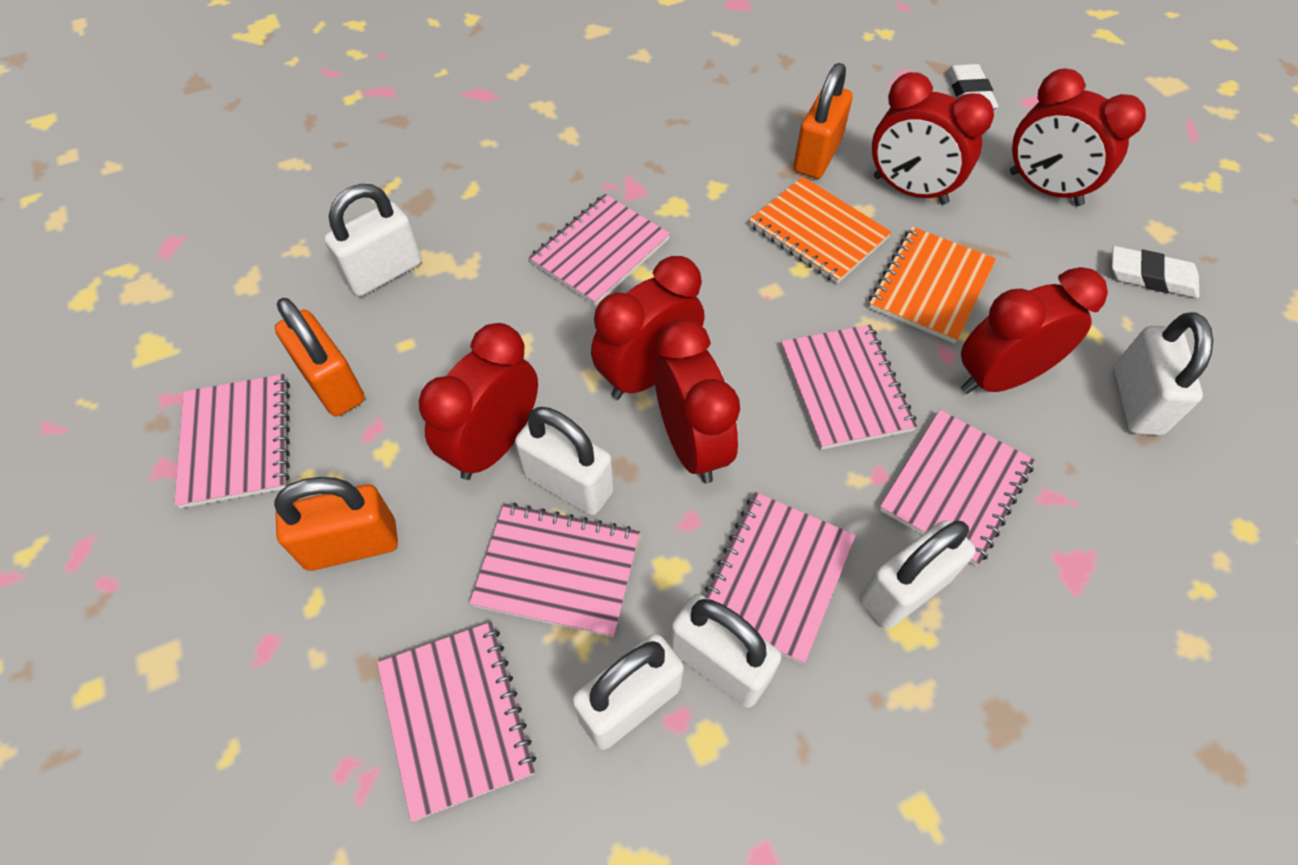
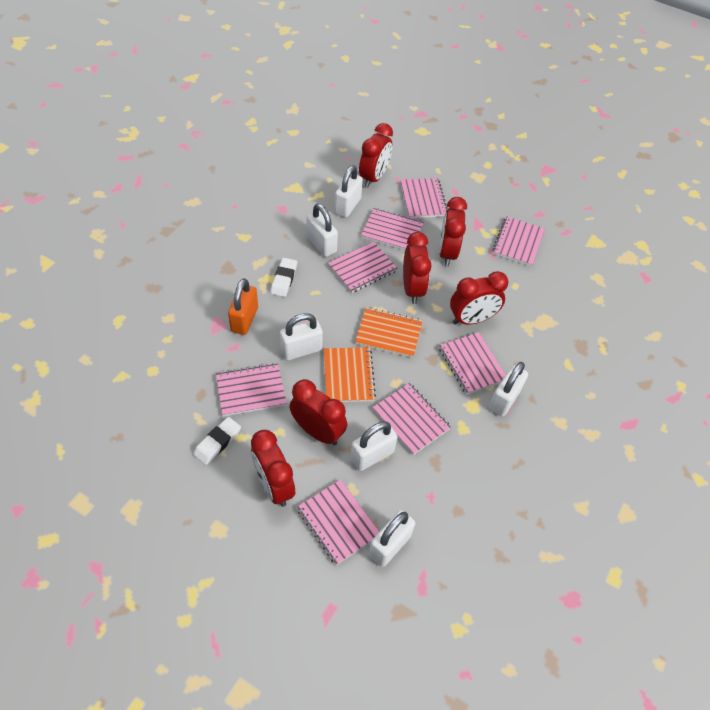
orange padlock: [274,477,398,571] [275,298,365,417] [793,63,853,179] = 3 -> [228,278,258,335] = 1
pink notebook: [174,374,290,508] [377,622,536,822] [469,503,640,637] [529,194,670,306] [705,492,856,664] [781,325,918,450] [879,410,1035,566] = 7 -> [216,363,287,416] [297,479,379,565] [328,242,398,293] [361,208,424,250] [373,383,451,455] [401,178,447,218] [439,332,506,395] [492,216,545,267] = 8

